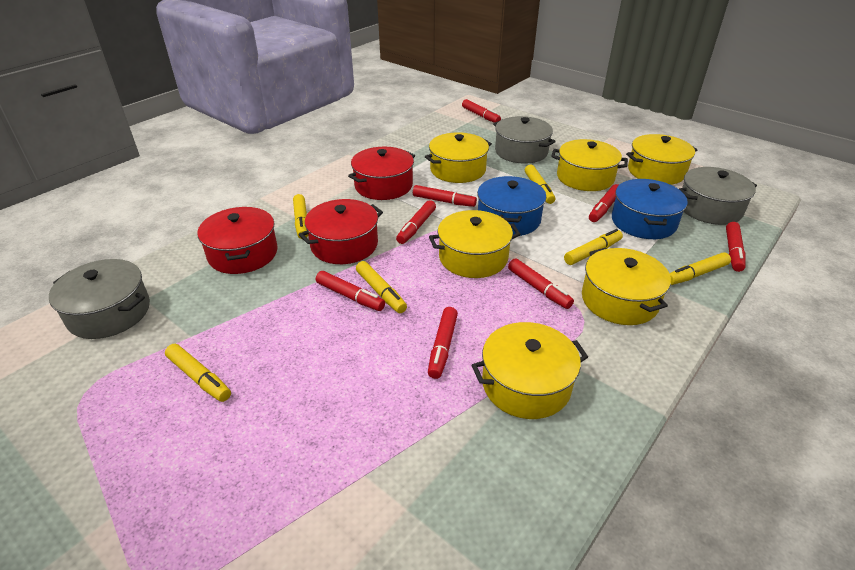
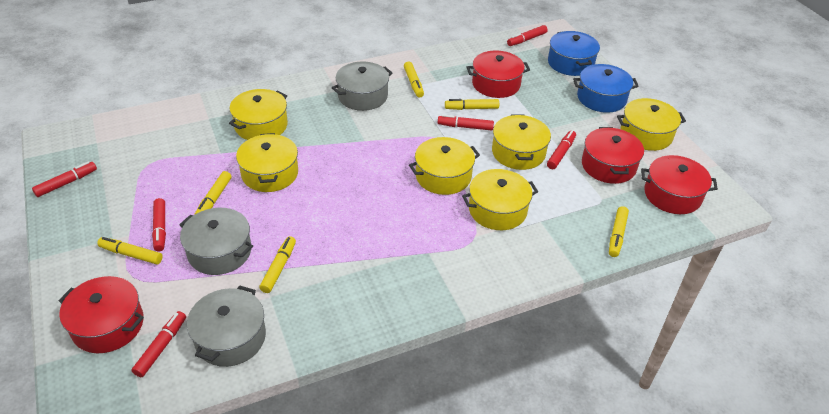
red marker: [316,271,385,311] [396,200,436,244] [413,185,477,207] [428,307,458,379] [462,99,501,123] [508,258,574,309] [589,184,619,222] [726,222,746,272] = 8 -> [32,161,97,197] [132,311,186,377] [152,198,166,251] [438,115,494,131] [507,25,548,46] [547,130,576,169] = 6
red pot: [197,207,278,274] [299,199,383,264] [348,147,415,200] = 3 -> [59,276,144,353] [466,51,530,98] [582,127,644,184] [641,155,718,214] = 4

